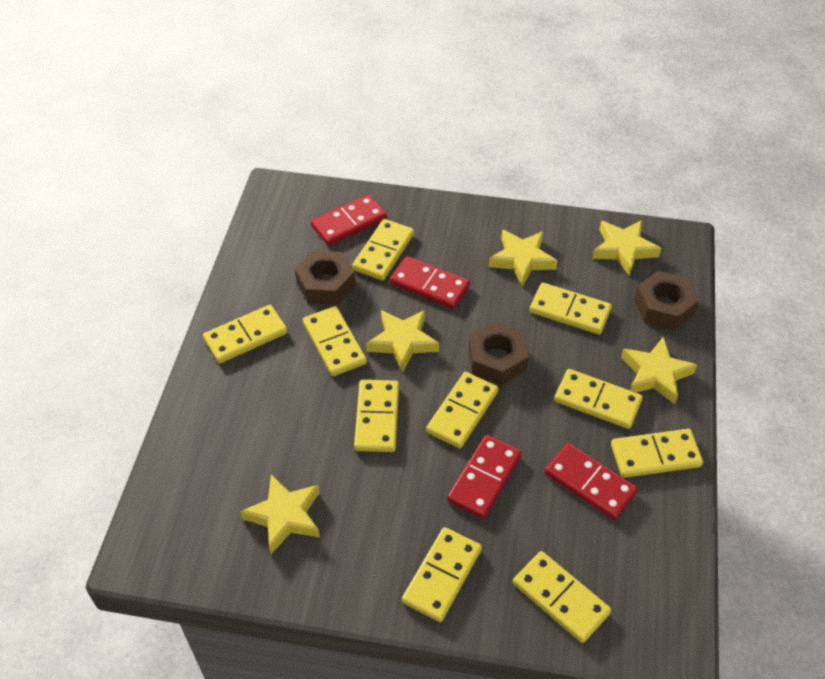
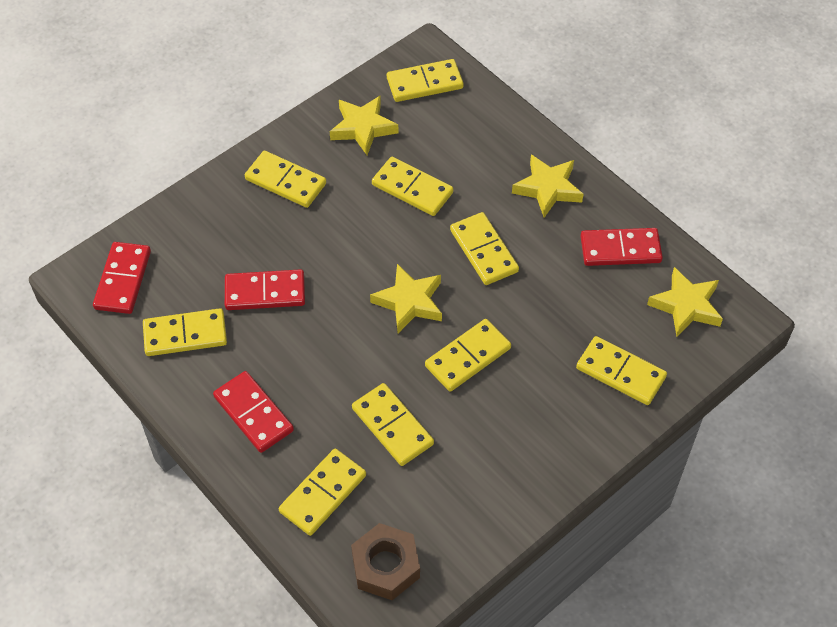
brown nut: [295,251,355,305] [468,322,528,385] [634,271,699,330] = 3 -> [351,523,420,600] = 1
yellow domino: [203,305,287,363] [303,306,367,376] [352,219,414,281] [354,380,399,452] [402,527,482,622] [426,372,499,448] [513,551,611,643] [530,283,612,334] [554,369,643,429] [611,429,703,478] = 10 -> [143,308,227,356] [245,151,326,208] [279,449,366,536] [352,383,434,466] [372,157,453,216] [387,59,464,102] [425,319,511,392] [450,212,519,285] [576,336,667,405] = 9
yellow star: [240,474,320,554] [366,310,439,373] [488,230,558,287] [592,220,661,276] [621,336,697,404] = 5 -> [330,95,398,155] [370,264,442,333] [512,155,584,218] [647,267,723,337] = 4

